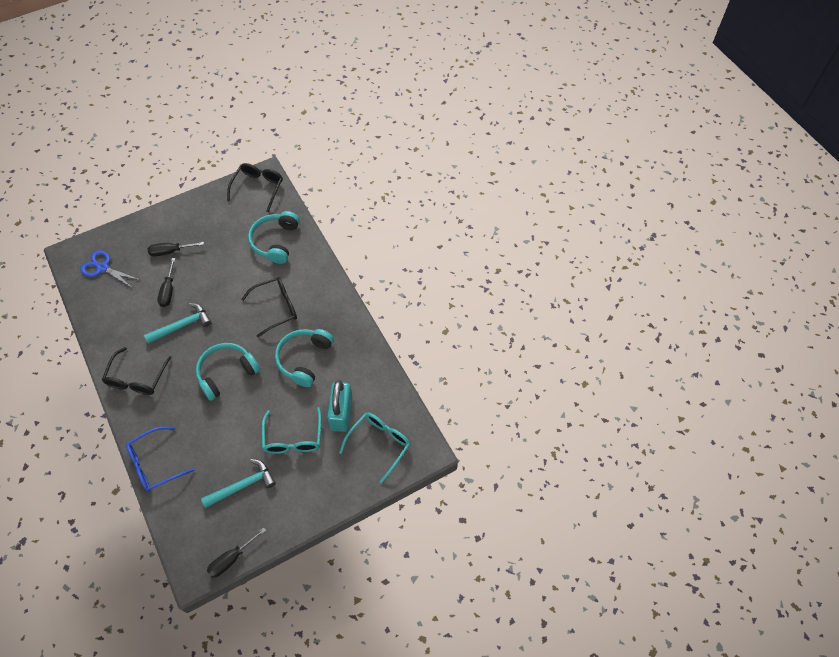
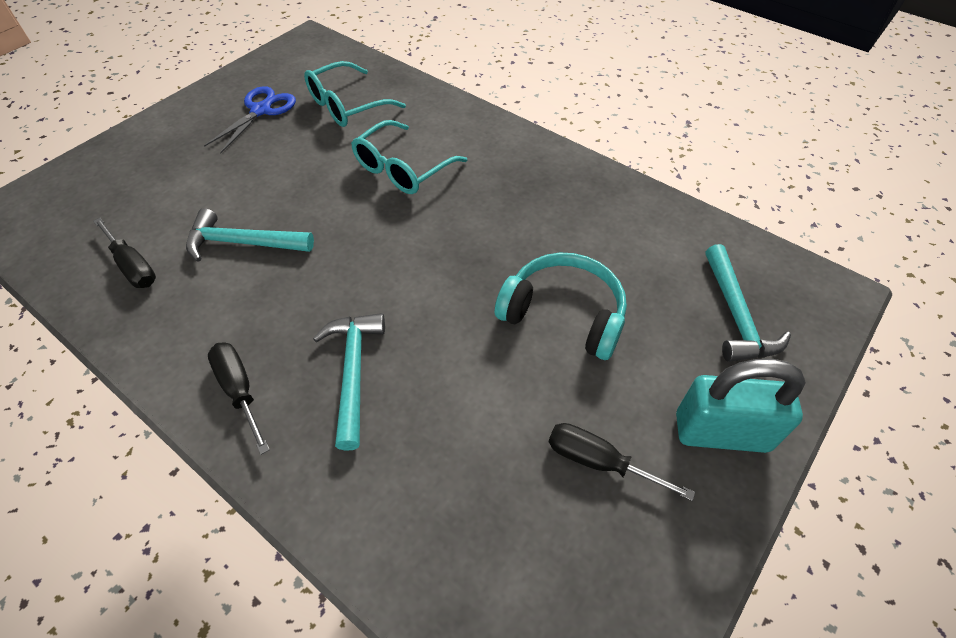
black glasses: [102,347,172,395] [227,163,283,212] [241,277,297,337] = 3 -> none = 0
blue glasses: [126,427,195,492] = 1 -> none = 0
turquoise hammer: [144,303,211,344] [201,459,276,508] = 2 -> [186,208,314,262] [313,313,385,451] [706,244,791,362] = 3
turquoise headphones: [196,343,260,401] [248,211,299,264] [275,329,334,387] = 3 -> [495,253,627,360] = 1

